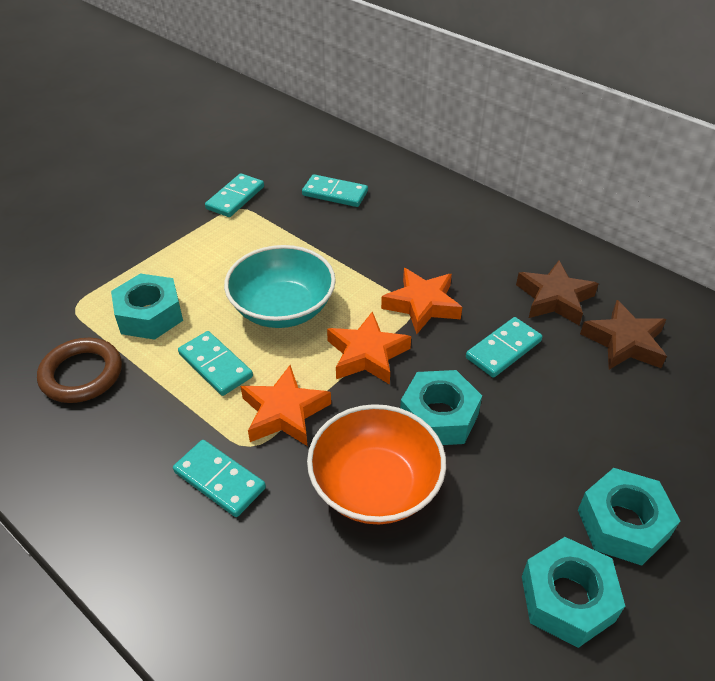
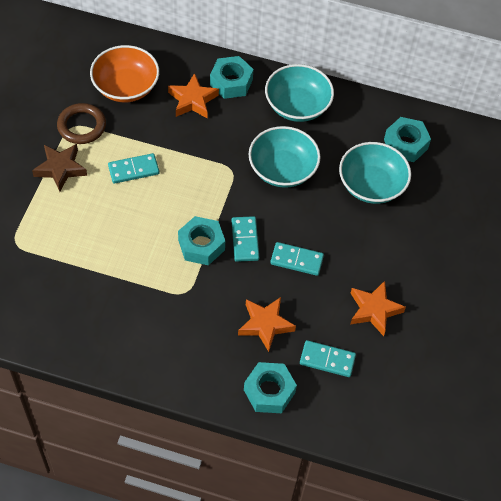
brown star: [516,261,598,325] [580,300,667,370] = 2 -> [32,144,87,192] = 1
turquoise bowl: [224,245,336,328] = 1 -> [249,126,321,188] [265,64,334,122] [339,142,411,204] = 3
turquoise domino: [173,440,266,517] [178,331,253,396] [205,173,264,217] [302,174,368,207] [466,317,543,378] = 5 -> [108,153,159,184] [231,216,259,262] [270,242,324,276] [300,340,356,377] = 4

